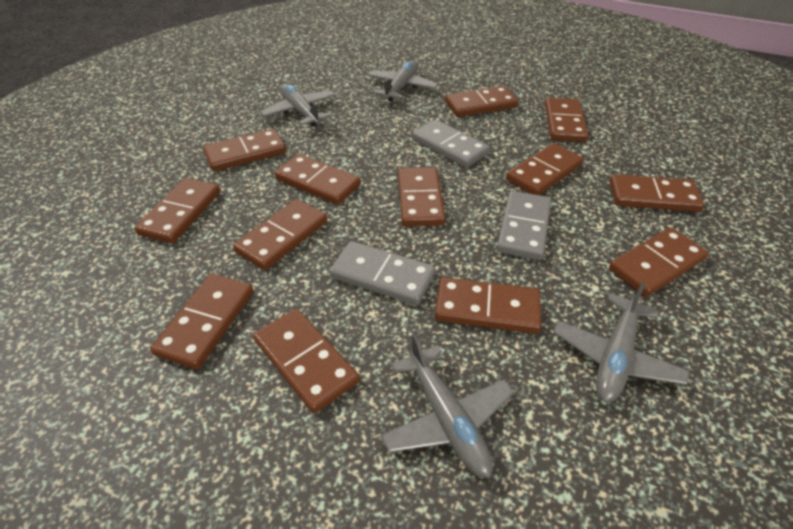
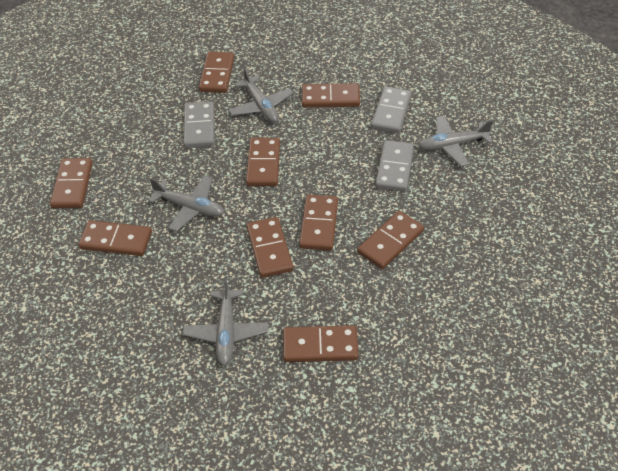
brown domino: [134,178,220,244] [150,274,254,369] [203,129,286,171] [233,199,327,270] [253,308,359,413] [275,154,361,205] [398,167,446,226] [435,277,541,334] [445,86,518,117] [506,143,584,195] [545,98,589,142] [609,174,704,212] [609,228,709,297] = 13 -> [50,158,93,208] [78,220,152,256] [199,52,235,93] [246,138,280,186] [246,217,293,278] [283,325,359,362] [299,195,338,251] [302,83,360,108] [357,211,424,269] = 9

